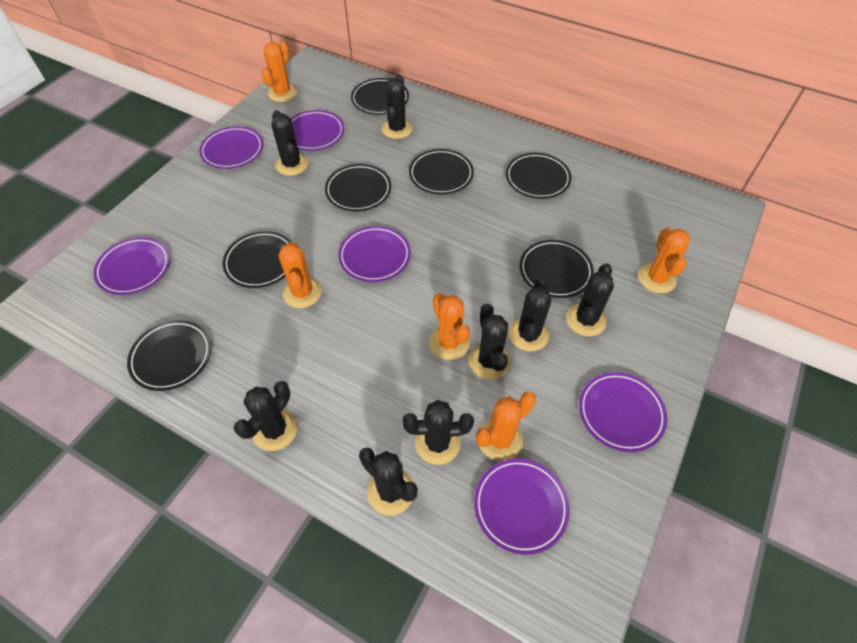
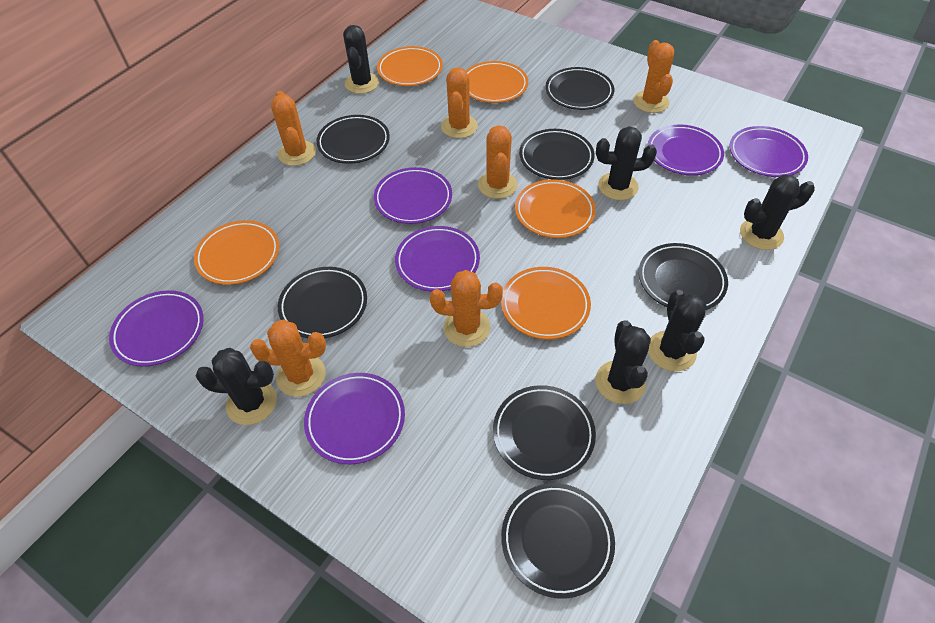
black cactus: [234,381,297,451] [271,110,308,176] [359,447,418,516] [382,75,413,139] [402,400,474,465] [468,304,510,380] [509,277,551,352] [566,264,614,336] = 8 -> [196,348,277,425] [343,25,379,94] [596,126,657,200] [596,320,651,404] [648,290,706,372] [740,174,815,250] = 6
orange cactus: [261,41,297,102] [279,242,322,308] [429,293,470,360] [476,392,536,461] [638,228,690,293] = 5 -> [250,320,326,397] [271,91,316,166] [430,270,503,347] [441,67,478,138] [478,125,518,199] [633,40,674,113] = 6
orange plate: none = 0 -> [194,220,279,285] [377,46,443,86] [466,61,528,103] [501,267,591,340] [515,179,596,238] = 5

